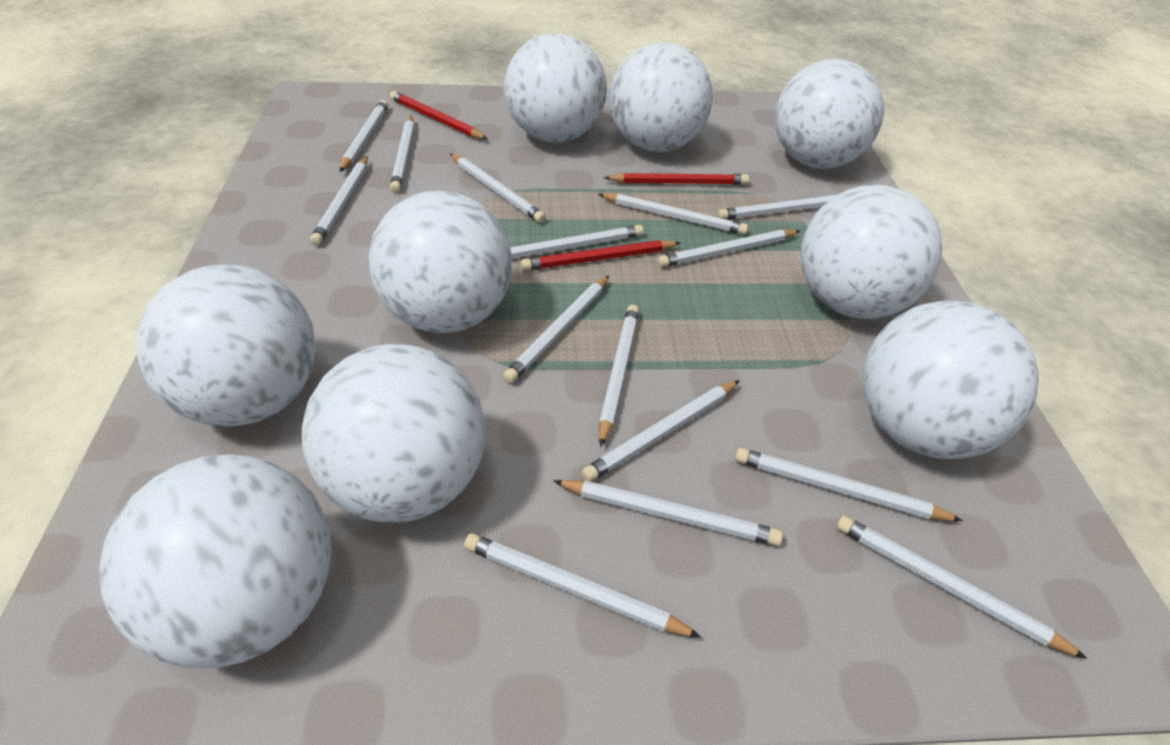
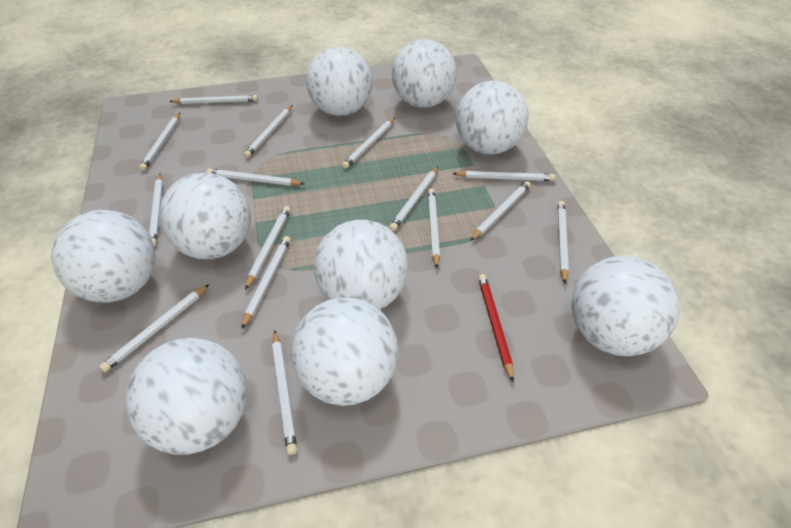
red pencil: [390,91,487,139] [521,240,681,271] [604,173,749,185] = 3 -> [478,274,514,382] = 1

